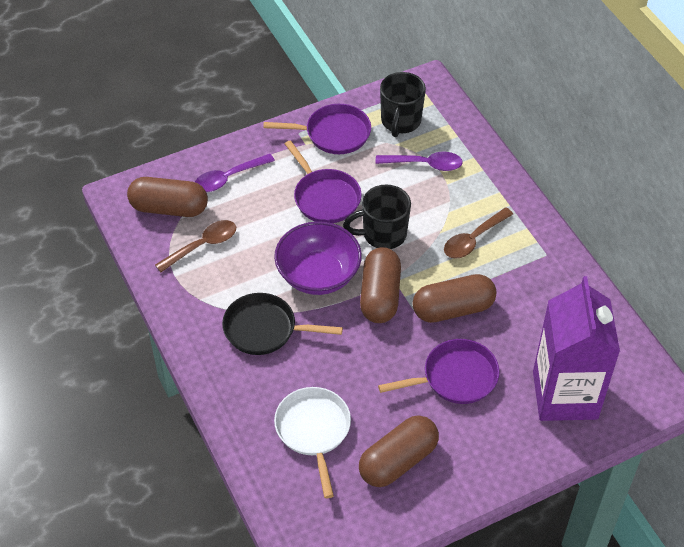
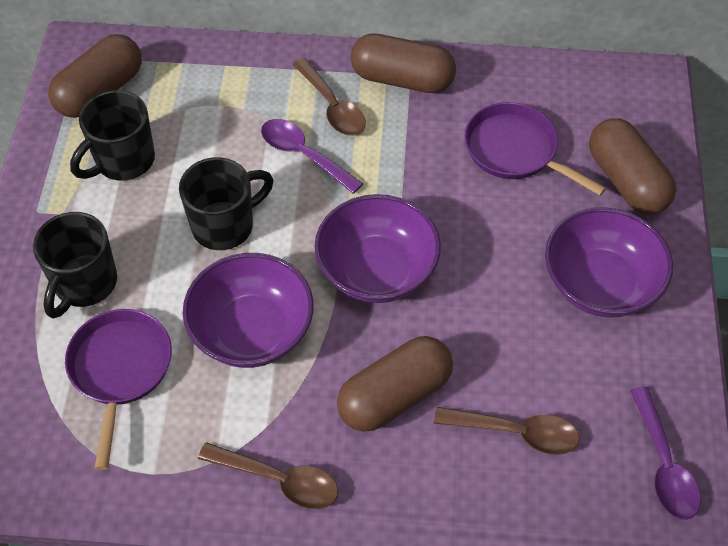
black mug: [343,184,411,249] [380,72,426,137] = 2 -> [33,212,117,319] [70,90,155,181] [179,157,274,250] = 3
black pan: [222,293,343,355] = 1 -> none = 0
brown spoon: [155,220,236,272] [444,208,513,259] = 2 -> [198,442,338,509] [292,58,366,136] [434,407,580,455] = 3
purple bowl: [274,222,362,295] = 1 -> [183,253,314,368] [314,194,441,303] [545,207,673,317] = 3
purple carton: [533,276,620,421] = 1 -> none = 0
purple pan: [264,104,371,154] [285,140,362,223] [378,339,500,404] = 3 -> [65,309,172,470] [464,102,606,196] = 2
white pan: [274,387,351,498] = 1 -> none = 0

